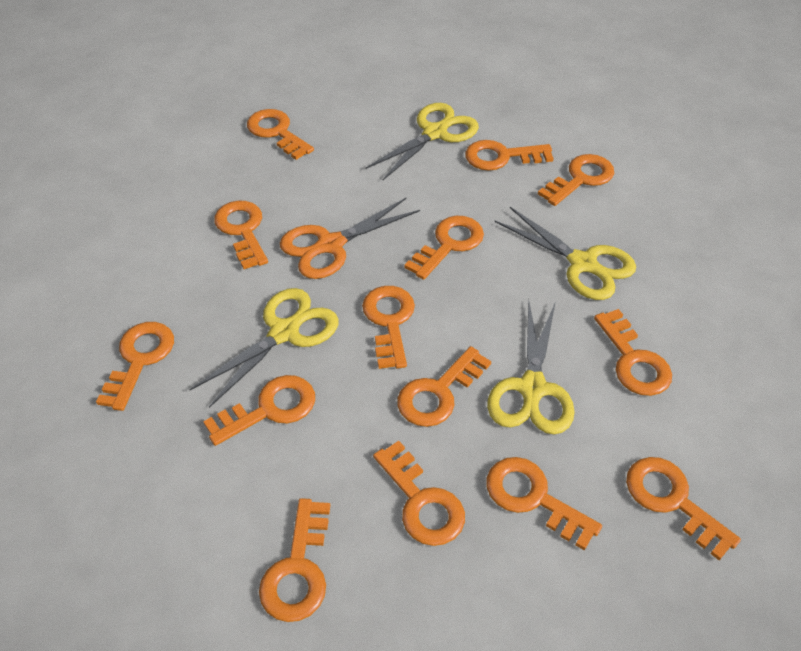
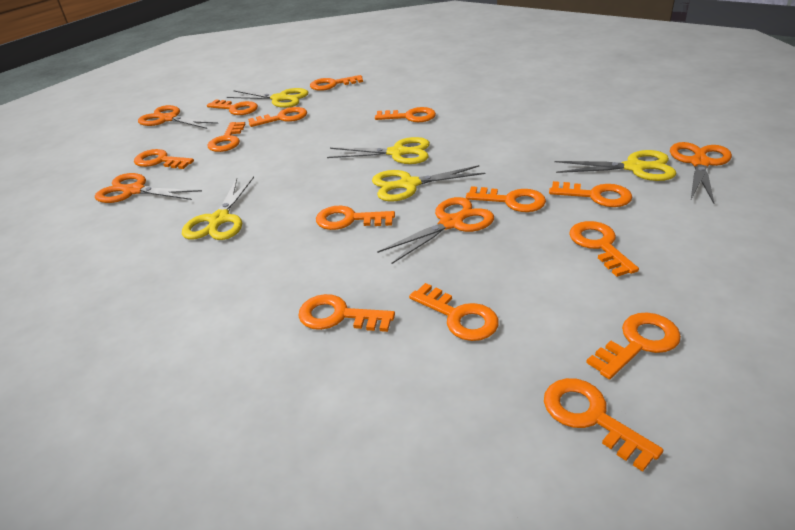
orange scissors: [280,198,420,279] = 1 -> [95,173,202,203] [138,105,218,129] [377,197,494,264] [670,142,732,204] = 4
yellow scissors: [189,288,339,408] [366,103,479,180] [487,300,575,434] [495,207,636,300] = 4 -> [182,177,254,240] [227,88,308,108] [327,137,430,164] [372,165,486,201] [554,150,676,181] = 5

